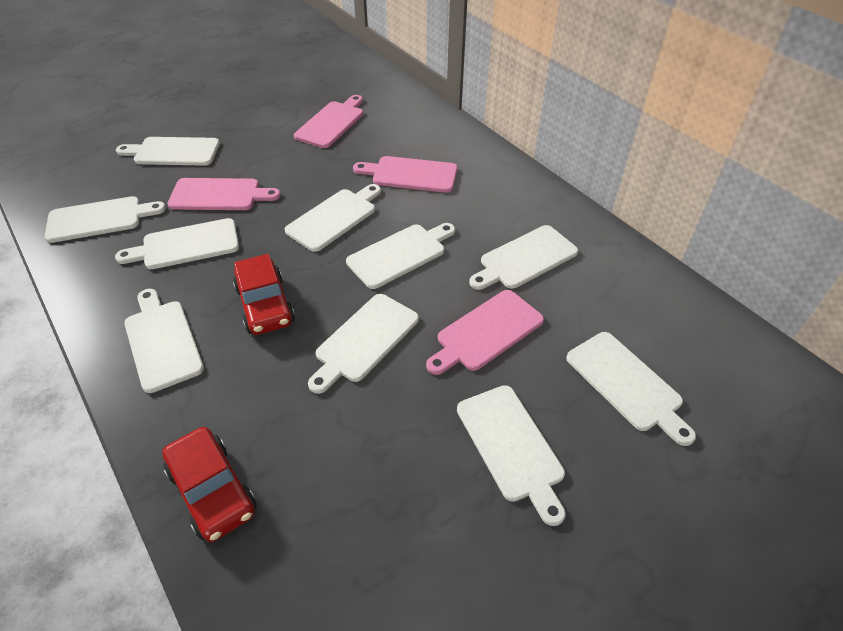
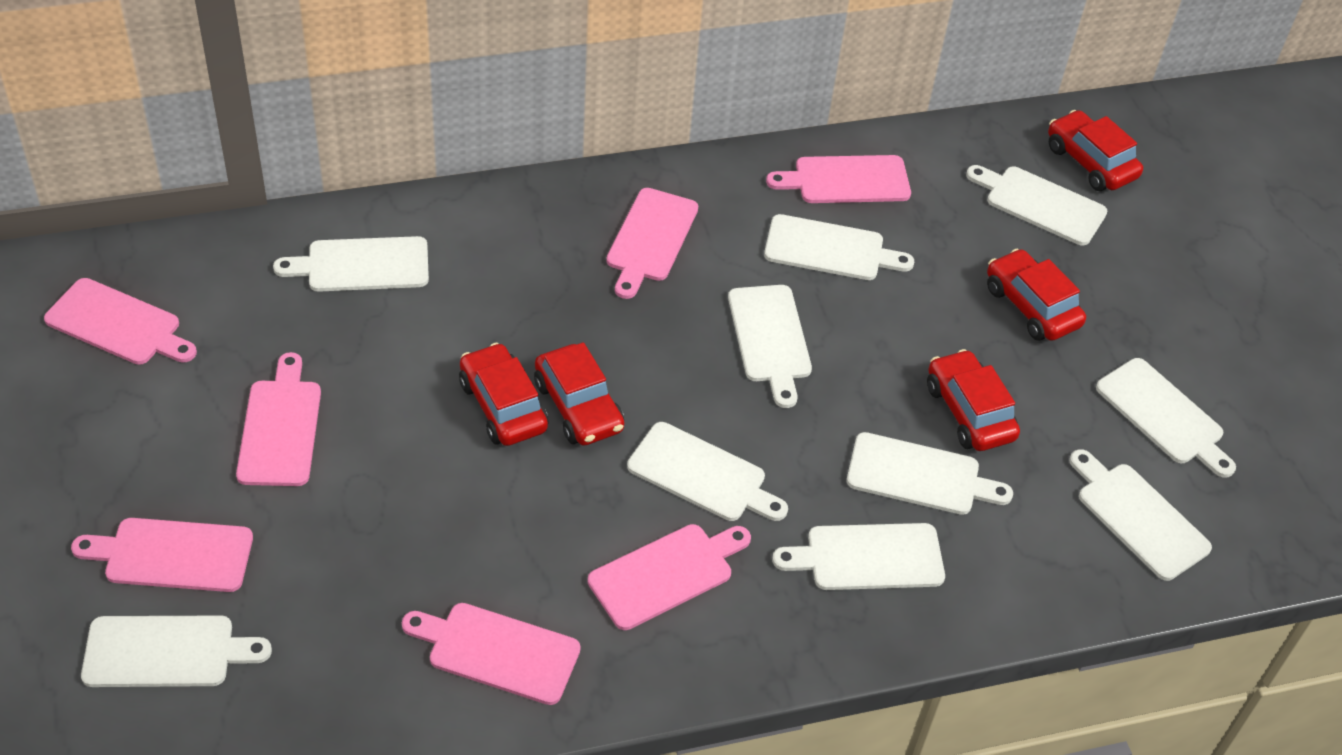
pink cutting board: [168,178,281,210] [294,95,363,148] [353,156,458,193] [426,290,544,375] = 4 -> [44,278,197,365] [71,518,253,592] [236,352,321,486] [402,603,581,705] [588,524,751,630] [606,188,698,299] [766,155,911,203] = 7
red car: [162,427,257,542] [233,254,295,335] = 2 -> [459,343,548,446] [534,342,624,446] [927,349,1020,451] [987,249,1086,341] [1048,110,1143,191] = 5

